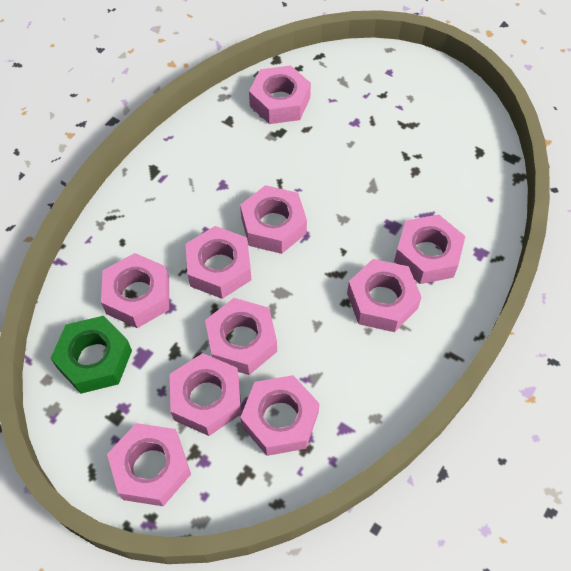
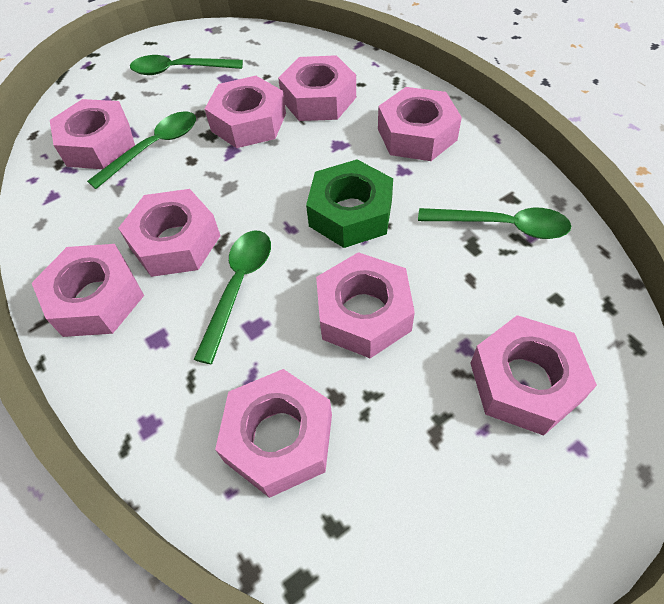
green spoon: none = 0 -> [87,111,196,189] [130,55,243,75] [193,231,271,364] [418,208,571,239] = 4
pink nut: [101,253,169,328] [107,423,191,506] [170,353,242,436] [186,226,251,299] [205,298,277,375] [240,185,307,254] [240,375,320,456] [249,65,311,124] [347,259,422,332] [394,215,465,284] = 10 -> [32,244,144,337] [50,99,135,169] [118,189,221,277] [205,76,286,148] [215,369,332,498] [278,55,356,121] [316,252,415,358] [378,87,462,161] [470,315,597,436] = 9

